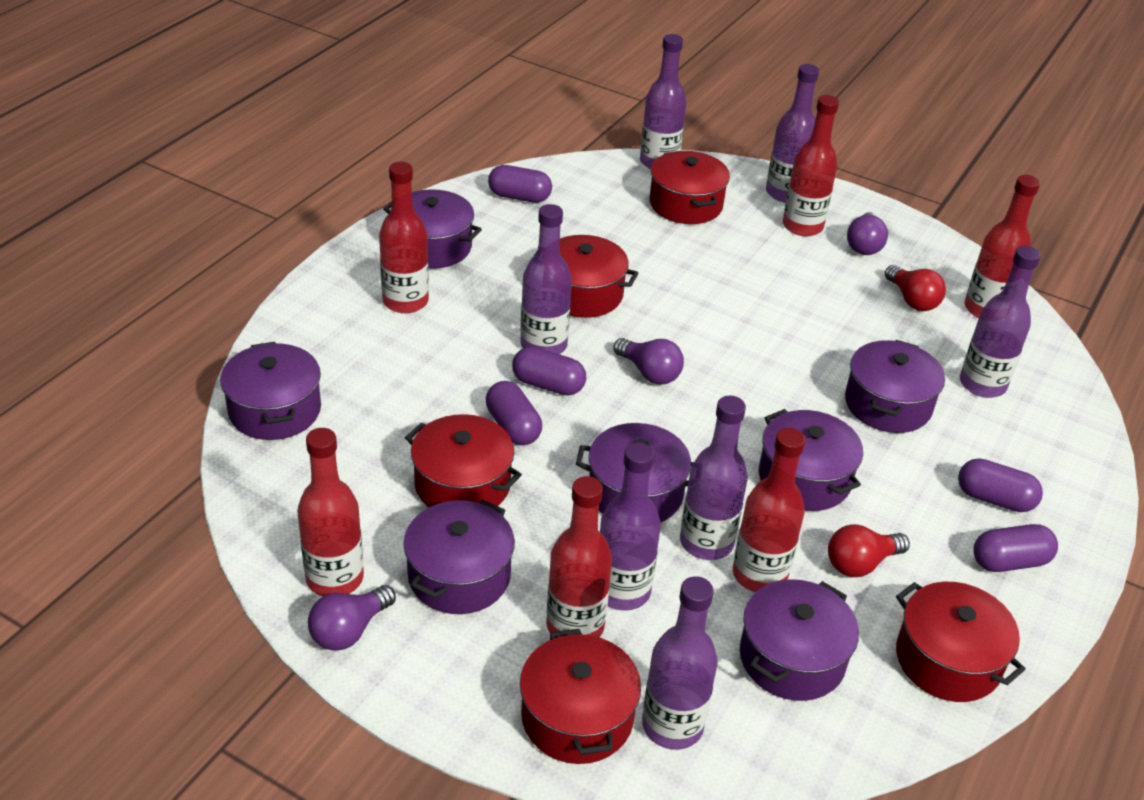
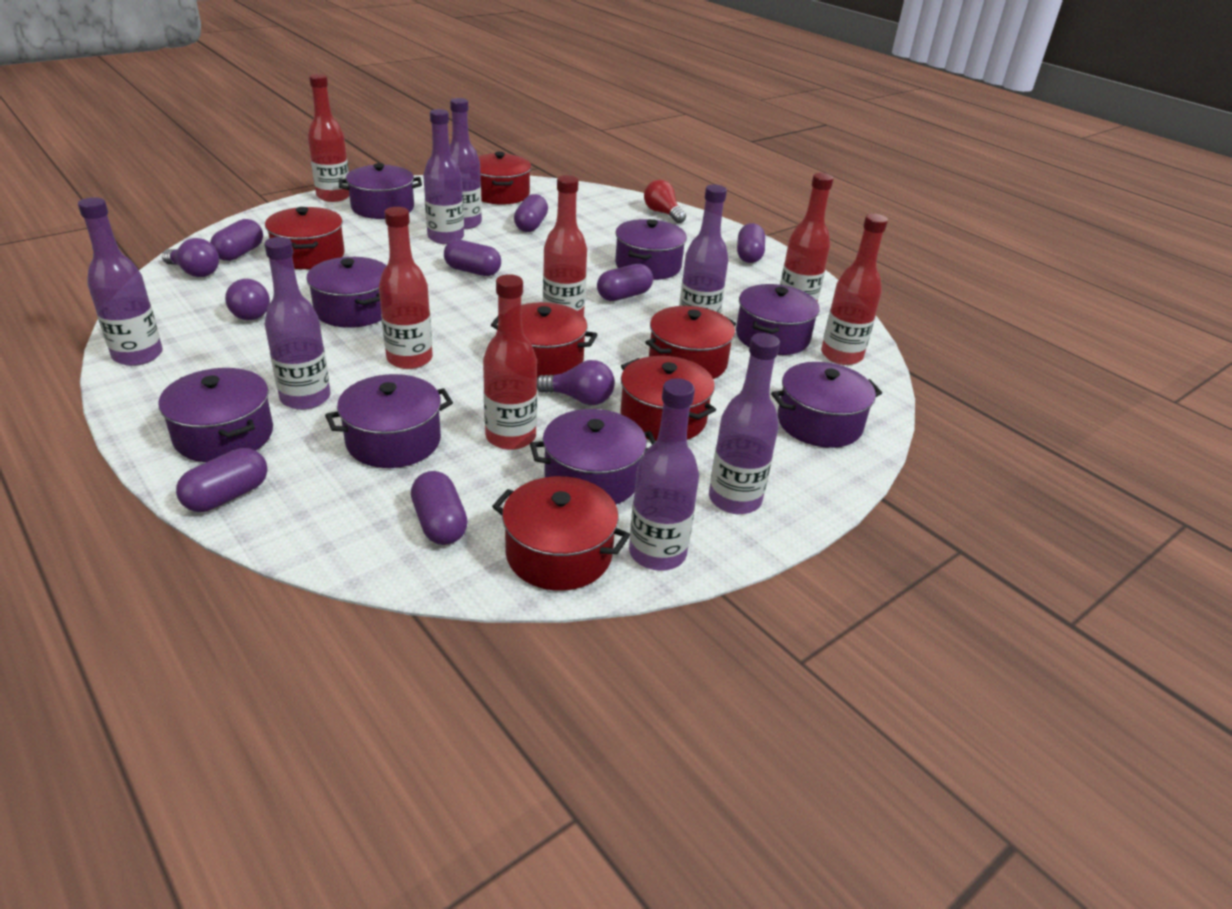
purple capsule: [486,381,542,445] [488,165,552,203] [512,347,586,396] [958,458,1043,512] [973,524,1058,572] = 5 -> [176,448,268,512] [210,219,263,261] [411,471,468,545] [444,239,501,276] [514,194,548,232] [597,264,653,301] [737,223,765,263] = 7
purple pot: [220,342,321,440] [383,189,482,269] [403,500,515,614] [576,423,694,522] [740,579,859,701] [759,409,863,511] [845,340,945,433] = 7 -> [158,368,273,462] [306,257,387,328] [325,374,453,468] [339,163,422,219] [530,409,656,504] [615,219,687,280] [736,284,820,355] [771,362,882,448] = 8
red light bulb: [828,524,910,577] [885,265,946,311] = 2 -> [644,180,686,223] = 1
red pot: [405,414,522,508] [520,629,641,764] [533,235,638,318] [650,151,730,224] [896,582,1026,702] = 5 -> [265,207,345,269] [478,152,531,205] [491,302,597,378] [492,476,630,591] [620,356,716,441] [645,306,736,379] = 6

